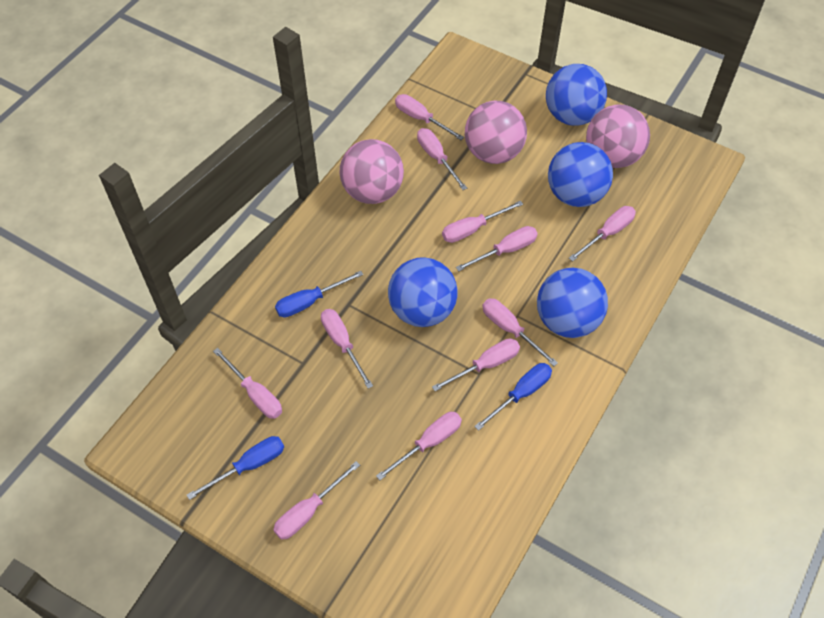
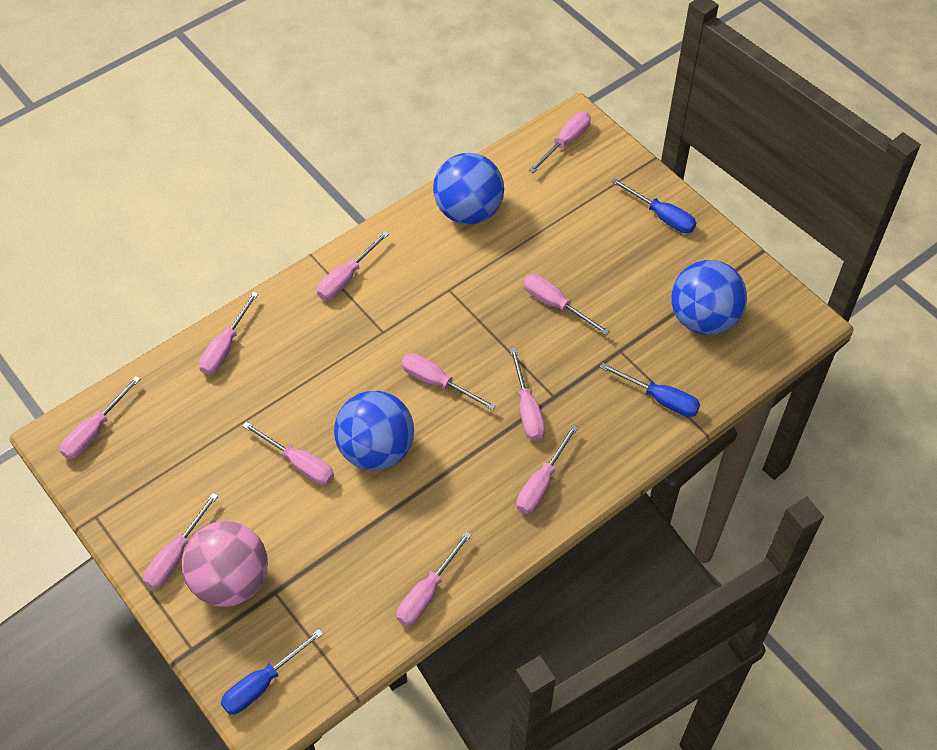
blue ball: [388,257,458,327] [537,268,608,338] [546,64,607,126] [548,142,613,207] = 4 -> [334,391,414,471] [433,153,504,225] [671,260,747,335] = 3
pink ball: [340,139,404,204] [465,101,527,164] [586,105,650,168] = 3 -> [182,521,268,607] = 1

